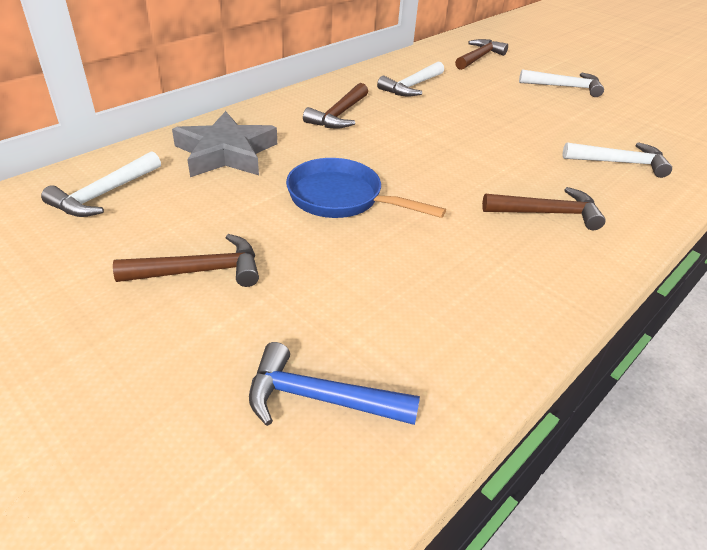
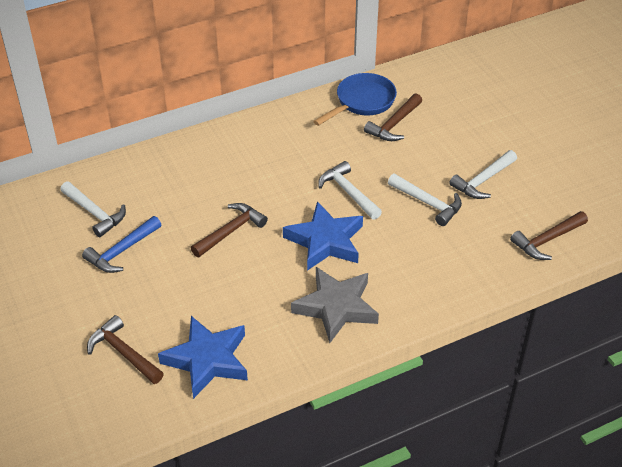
blue star: none = 0 -> [158,316,248,399] [283,201,363,271] = 2

